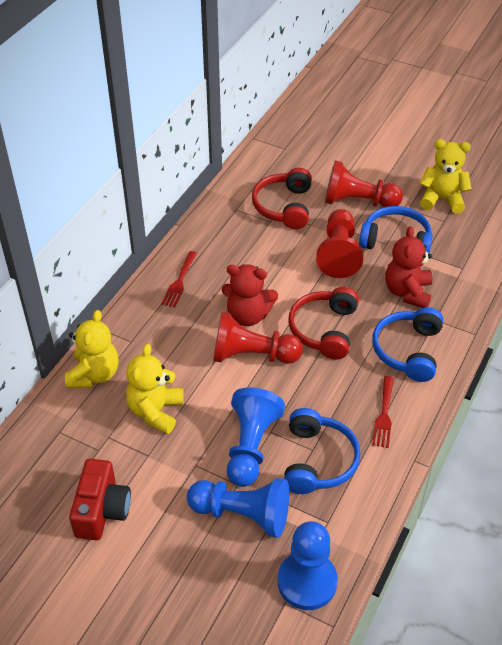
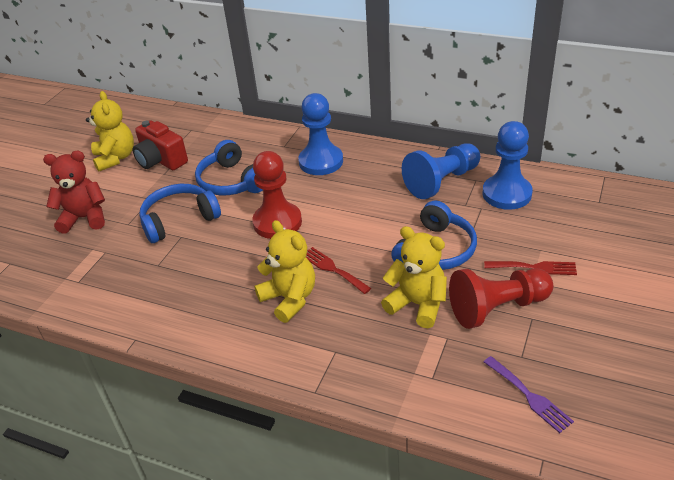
purple fork: none = 0 -> [484,356,574,433] = 1
red headphones: [252,168,312,229] [288,287,359,360] = 2 -> none = 0
red pawn: [213,312,303,364] [316,209,363,278] [325,160,403,207] = 3 -> [252,151,302,239] [449,268,553,329] = 2
red teddy bear: [221,264,278,326] [385,226,433,308] = 2 -> [43,151,105,234] = 1

